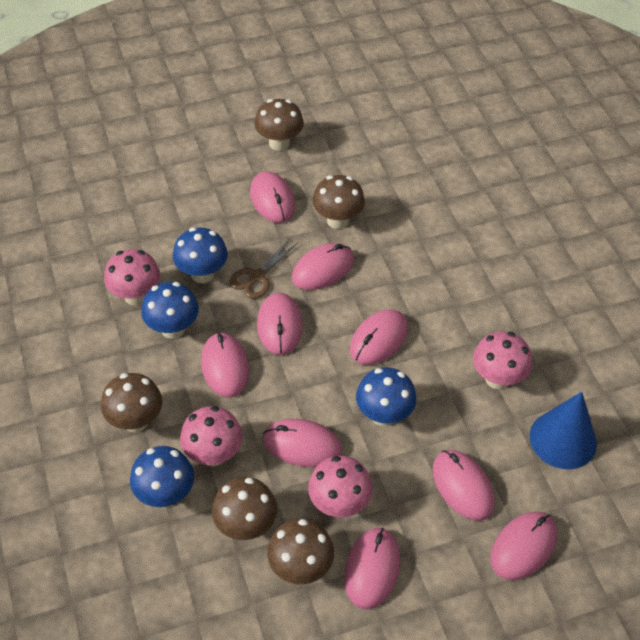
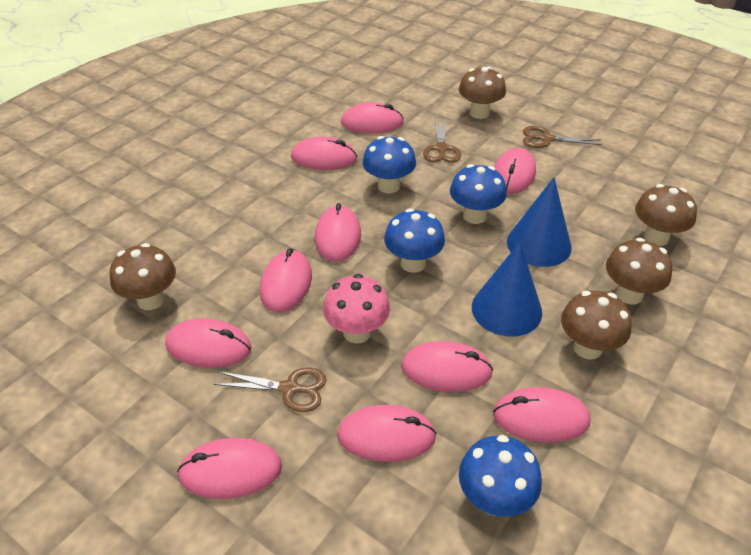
blue cone: [530,392,597,469] = 1 -> [472,242,542,337] [507,177,572,267] = 2
brown scissors: [230,238,298,299] = 1 -> [214,368,327,412] [423,118,461,163] [523,126,602,148] = 3
pink mouse: [201,332,249,397] [250,171,295,223] [257,293,303,355] [263,419,342,467] [292,243,354,290] [344,528,400,609] [350,309,408,365] [433,450,494,521] [490,511,557,580] = 9 -> [165,318,251,368] [177,438,282,499] [260,248,312,312] [291,137,357,170] [315,203,361,262] [337,405,437,462] [341,102,404,133] [401,341,493,392] [493,387,590,443] [494,148,536,194] = 10
pink mushroom: [104,249,160,305] [180,406,243,466] [308,456,373,518] [473,331,532,389] = 4 -> [323,274,390,344] = 1

